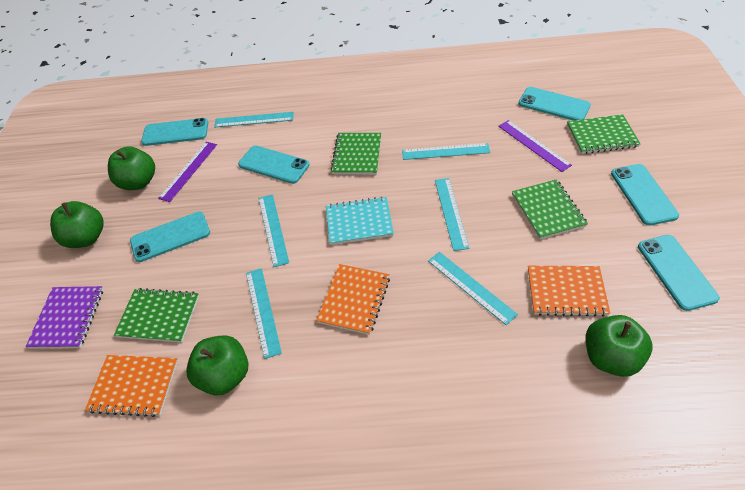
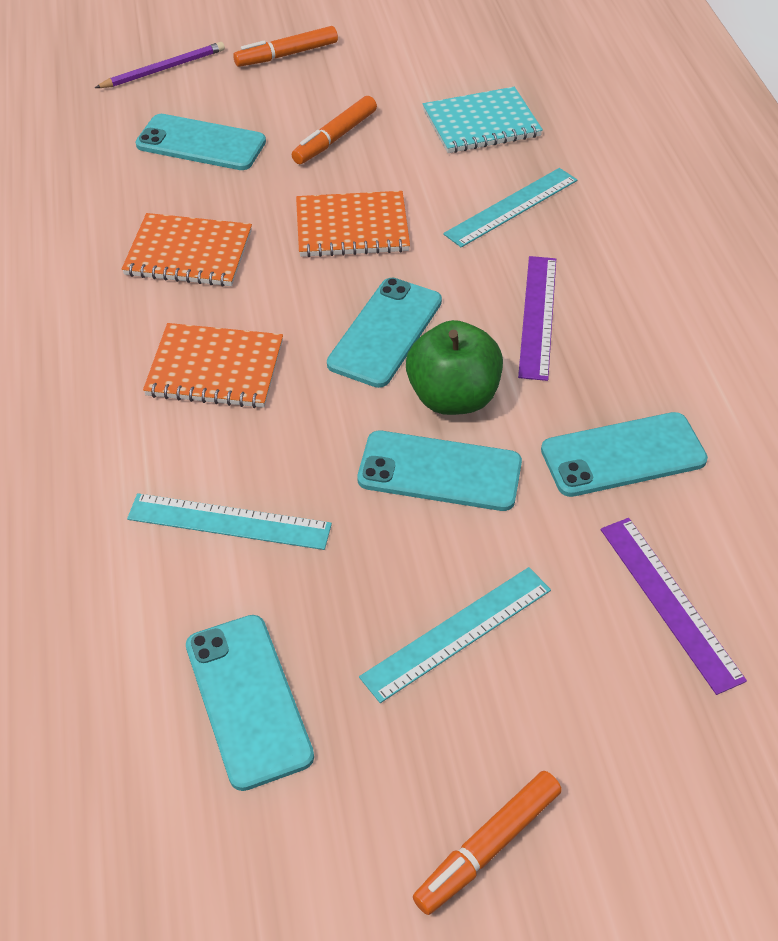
green apple: [50,201,104,248] [108,146,155,190] [186,335,248,395] [586,315,652,377] = 4 -> [406,320,503,415] = 1
green notebook: [114,288,199,343] [331,133,381,175] [512,179,588,239] [567,114,641,154] = 4 -> none = 0
orange marker: none = 0 -> [233,26,338,67] [292,96,377,164] [413,771,562,915] = 3
purple notebook: [26,286,103,349] = 1 -> none = 0
purple pencil: none = 0 -> [95,42,225,88] = 1
turquoise phone: [130,212,210,262] [141,118,208,146] [238,146,310,184] [518,87,591,121] [611,164,679,225] [638,235,720,311] = 6 -> [135,114,266,170] [186,615,314,791] [327,278,442,388] [358,431,522,511] [541,412,708,497] = 5
turquoise ruler: [214,112,294,127] [246,268,282,359] [259,194,289,267] [402,143,490,160] [428,252,518,325] [435,178,469,251] = 6 -> [127,493,332,550] [359,567,551,703] [443,168,577,248] = 3

